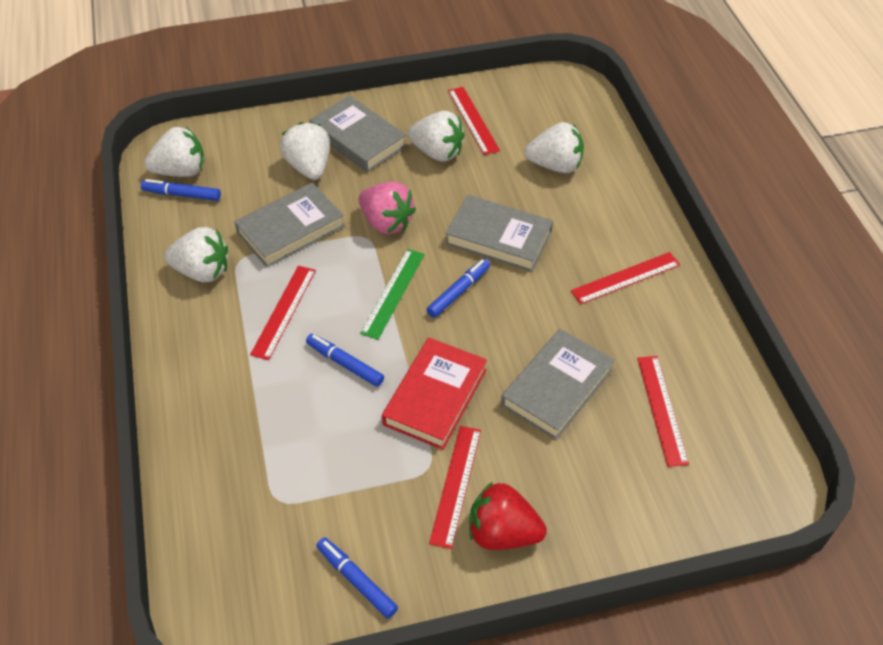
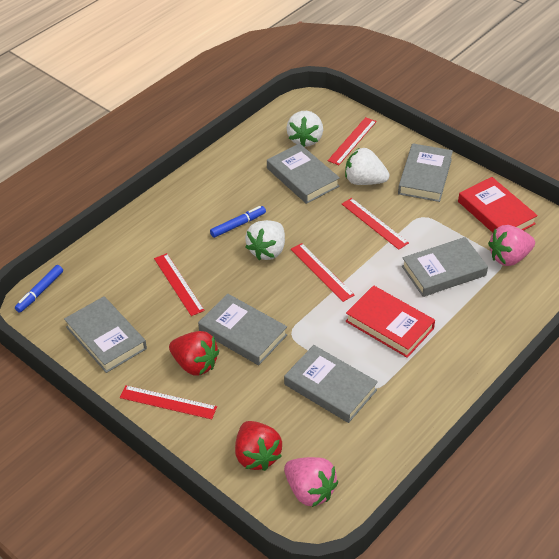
blue marker: [141,179,221,201] [306,334,384,387] [316,537,398,619] [427,259,490,318] = 4 -> [15,265,63,313] [210,206,266,238] = 2
green ruler: [360,249,425,340] = 1 -> none = 0
grey book: [234,183,345,268] [310,95,407,172] [445,195,553,272] [501,329,615,440] = 4 -> [64,296,147,373] [198,294,287,365] [267,143,340,204] [284,345,378,423] [398,143,453,202] [402,237,488,297] = 6
pink strawberry: [358,182,416,234] = 1 -> [284,457,338,507] [488,225,535,266] = 2
red book: [382,338,487,450] = 1 -> [346,285,435,358] [458,177,538,233] = 2
red strawberry: [469,482,547,550] = 1 -> [169,331,219,376] [235,421,282,471] = 2
white strawberry: [144,127,204,177] [164,227,228,282] [280,122,330,180] [408,111,465,162] [525,122,584,173] = 5 -> [245,220,285,260] [286,111,323,147] [345,148,389,185] = 3

